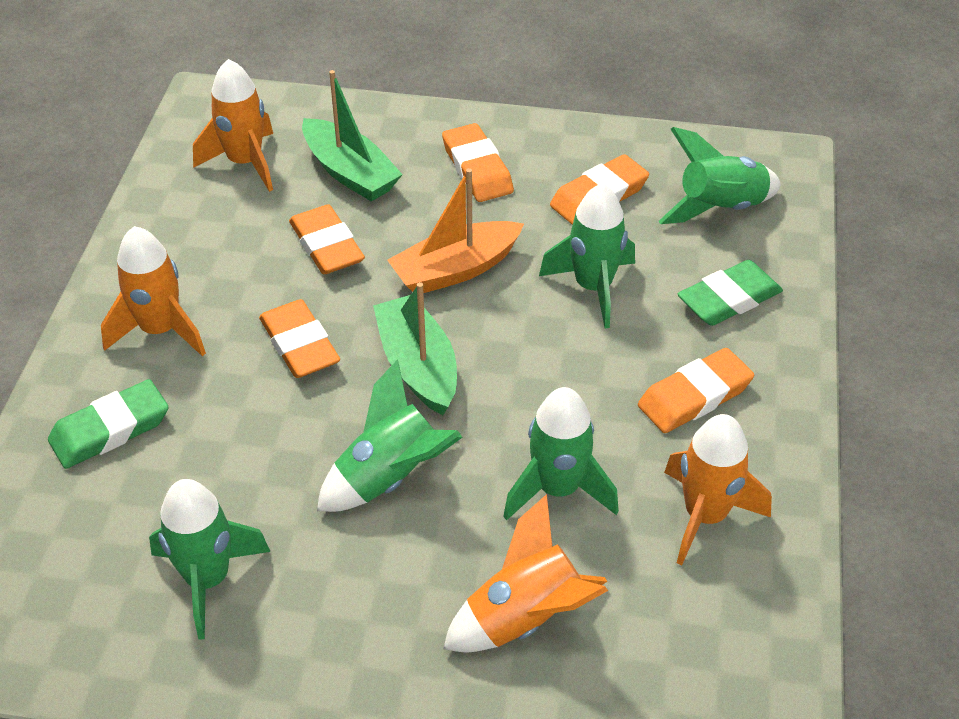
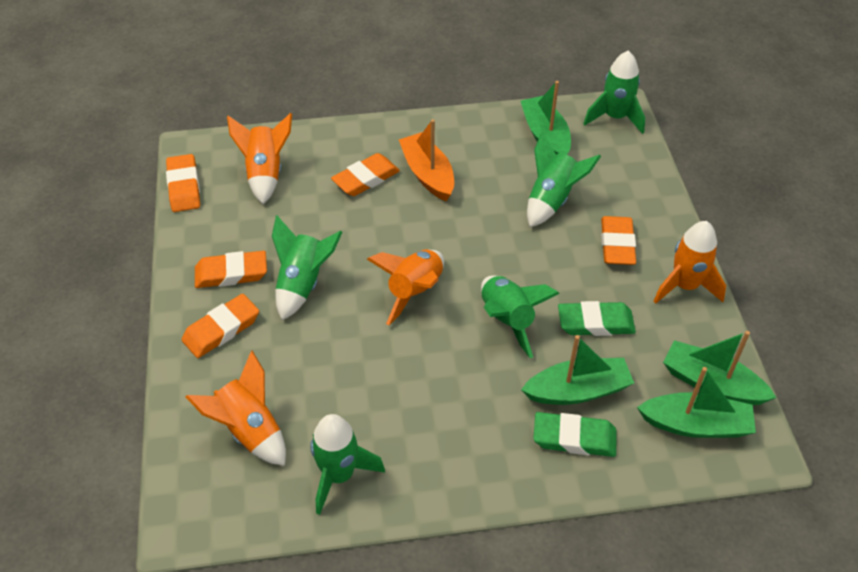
green boat: [302,70,403,201] [373,282,457,415] = 2 -> [521,81,571,155] [521,335,634,405] [637,367,756,438] [663,331,777,405] = 4

